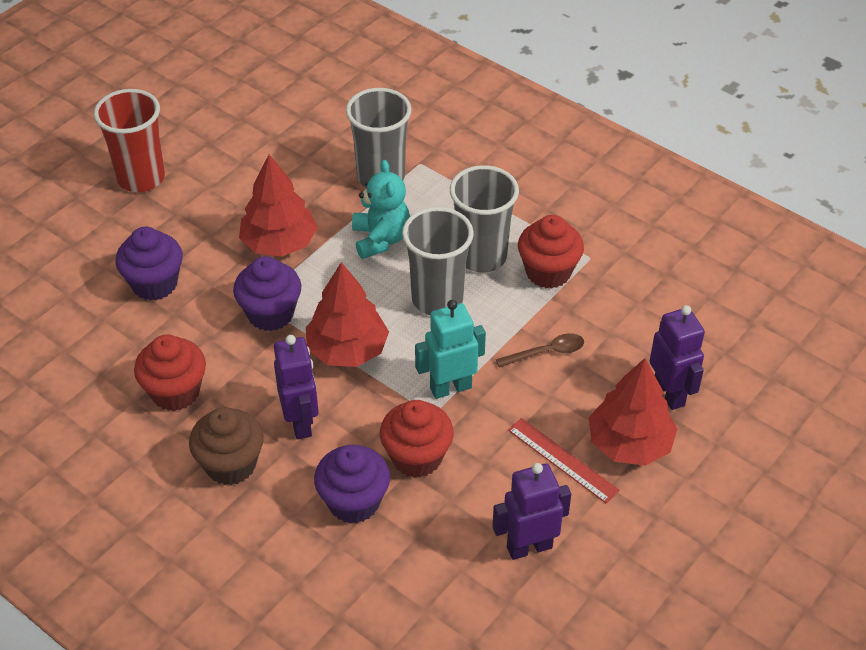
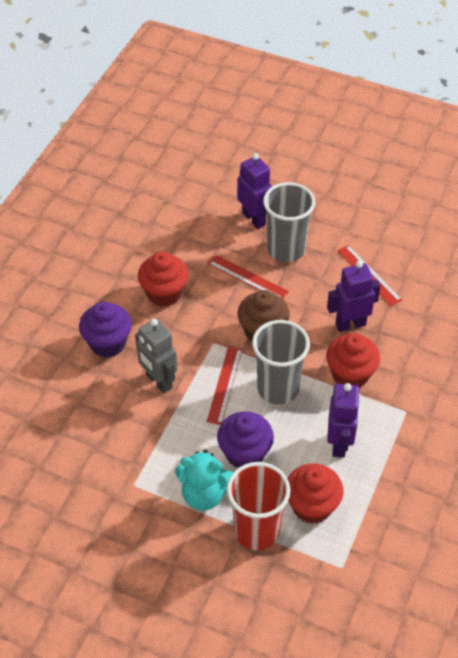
brown spoon: [496,333,584,368] = 1 -> none = 0
grey cup: [346,88,412,188] [402,207,474,315] [450,165,519,273] = 3 -> [252,320,310,404] [263,182,315,262] = 2
grey robot: none = 0 -> [135,318,177,393] = 1
purple cupcake: [115,227,183,301] [233,256,301,331] [314,445,390,524] = 3 -> [79,302,132,358] [217,411,274,468] = 2
red ruler: [508,418,620,503] = 1 -> [207,346,243,425] [208,255,289,299] [337,245,402,306] = 3
red tree: [239,155,318,257] [306,262,389,367] [589,358,678,466] = 3 -> none = 0
turquoise robot: [415,300,486,399] = 1 -> none = 0

